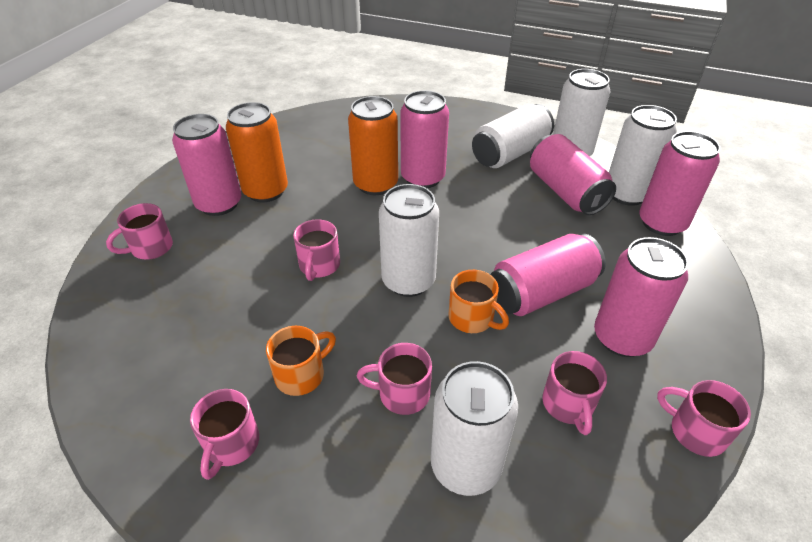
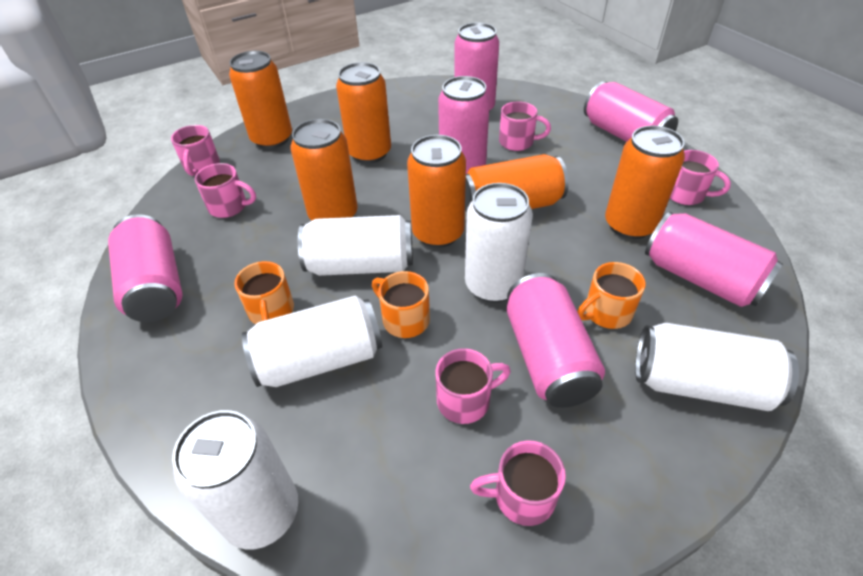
orange can: [226,102,288,202] [348,96,398,195] = 2 -> [229,51,292,149] [290,119,358,221] [336,62,391,163] [407,135,466,248] [465,154,569,212] [605,125,685,239] = 6
orange mug: [266,326,336,396] [448,270,509,333] = 2 -> [234,261,294,324] [372,271,430,338] [577,262,645,329] = 3

